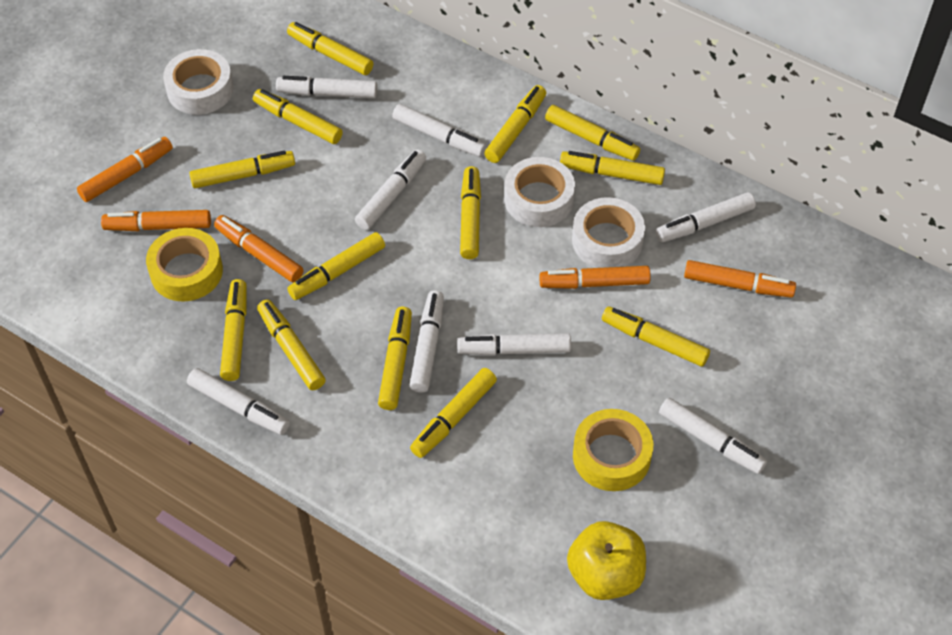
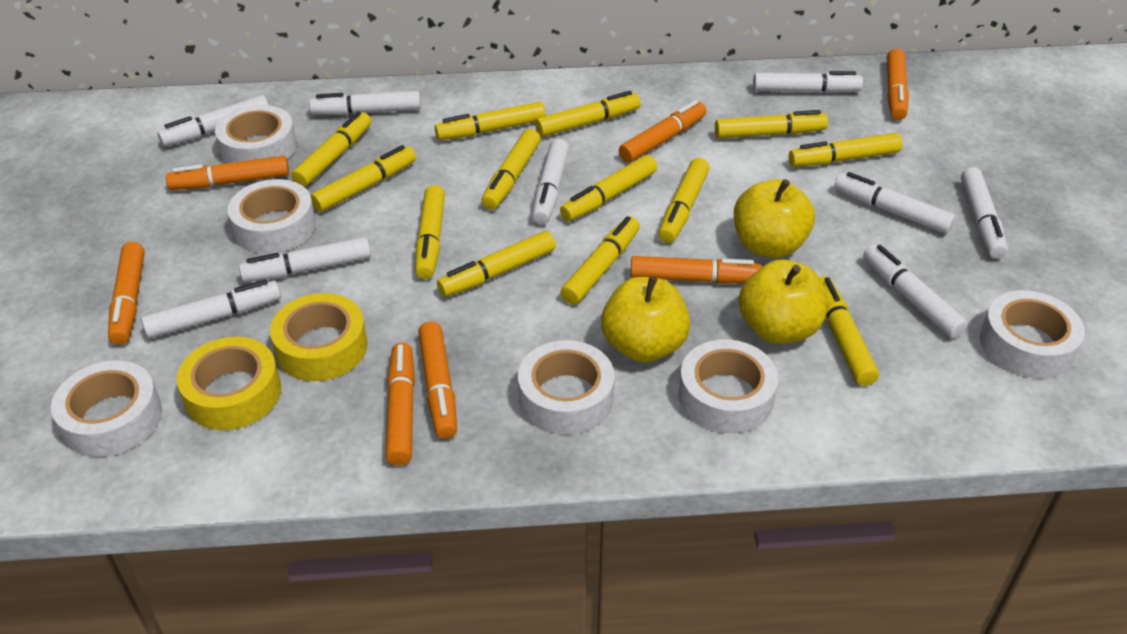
orange marker: [77,137,173,202] [101,210,211,231] [214,215,304,283] [539,266,651,289] [684,260,796,298] = 5 -> [108,242,145,345] [166,156,289,190] [386,343,415,466] [418,322,457,439] [619,100,707,163] [630,256,762,284] [887,49,909,120] = 7
white marker: [187,368,290,435] [276,76,377,98] [355,150,426,230] [392,104,487,157] [410,290,444,393] [457,333,571,356] [656,192,756,243] [659,398,767,474] = 8 -> [141,279,281,339] [158,95,269,147] [239,237,371,282] [309,91,421,115] [532,139,569,224] [753,71,863,93] [834,172,956,234] [863,244,968,338] [961,167,1008,259] = 9
white tape: [163,49,234,115] [504,157,575,227] [572,197,645,268] = 3 -> [51,360,162,457] [215,105,297,163] [227,179,316,254] [518,340,615,434] [679,339,778,433] [980,290,1085,378] = 6
yellow apple: [567,521,646,600] = 1 -> [601,276,690,363] [734,179,815,258] [738,260,827,344] = 3

